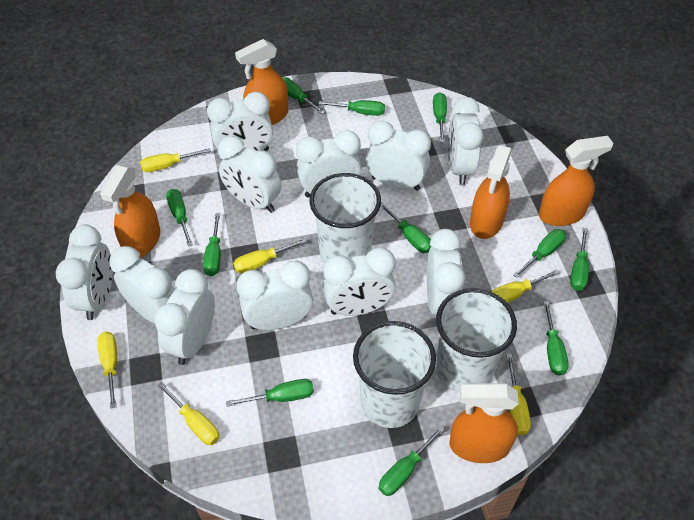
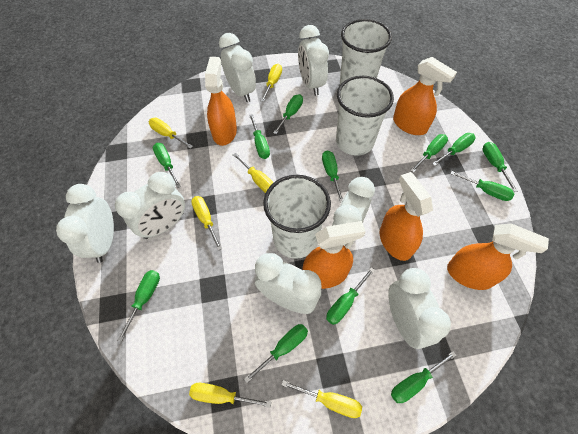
green screwdriver: [166,189,193,246] [203,213,221,276] [226,379,314,407] [282,77,325,114] [319,100,385,116] [379,426,445,496] [380,202,431,253] [433,92,447,143] [513,229,566,278] [543,301,569,376] [570,228,589,291] = 11 -> [117,270,160,342] [153,143,181,188] [244,324,308,383] [249,114,270,159] [273,94,303,134] [322,150,343,202] [326,267,375,325] [391,351,457,403] [410,134,448,173] [432,133,475,166] [450,171,514,201] [482,142,518,192] = 12
white clock: [56,225,113,320] [110,246,175,324] [154,269,215,365] [207,92,273,152] [218,136,281,213] [236,261,313,330] [296,130,362,197] [323,247,396,316] [366,121,431,191] [427,229,465,316] [448,97,484,185] = 11 -> [56,184,114,263] [115,172,185,239] [219,33,256,102] [255,253,322,314] [298,25,329,96] [331,177,375,246] [388,268,451,349] = 7

